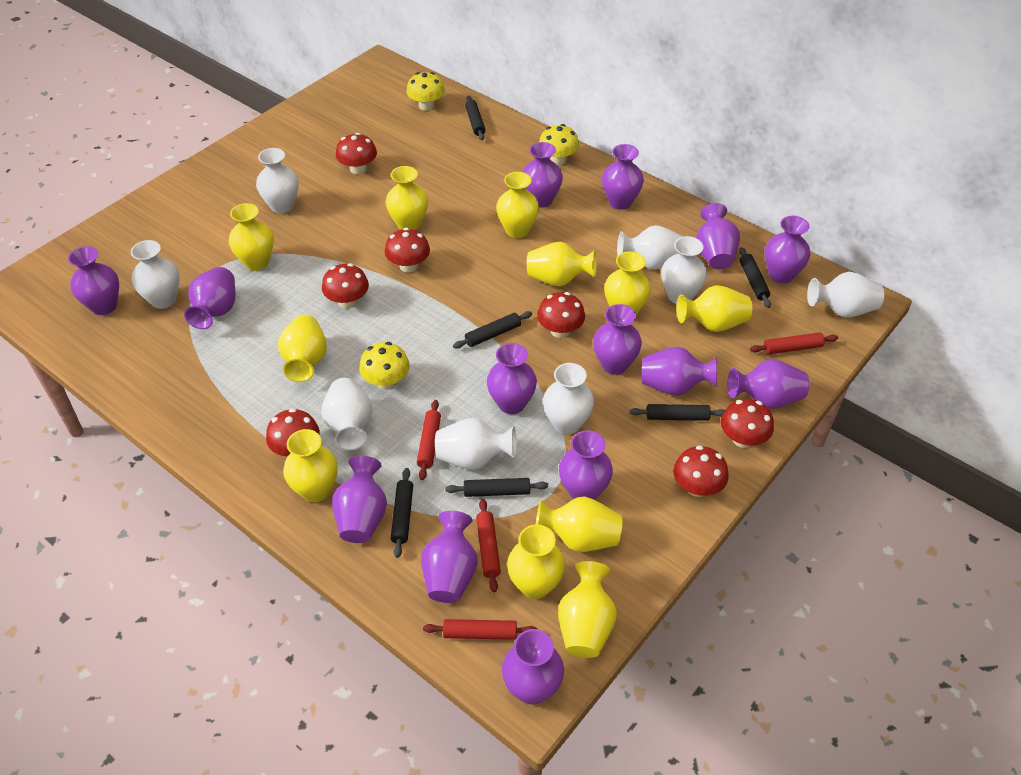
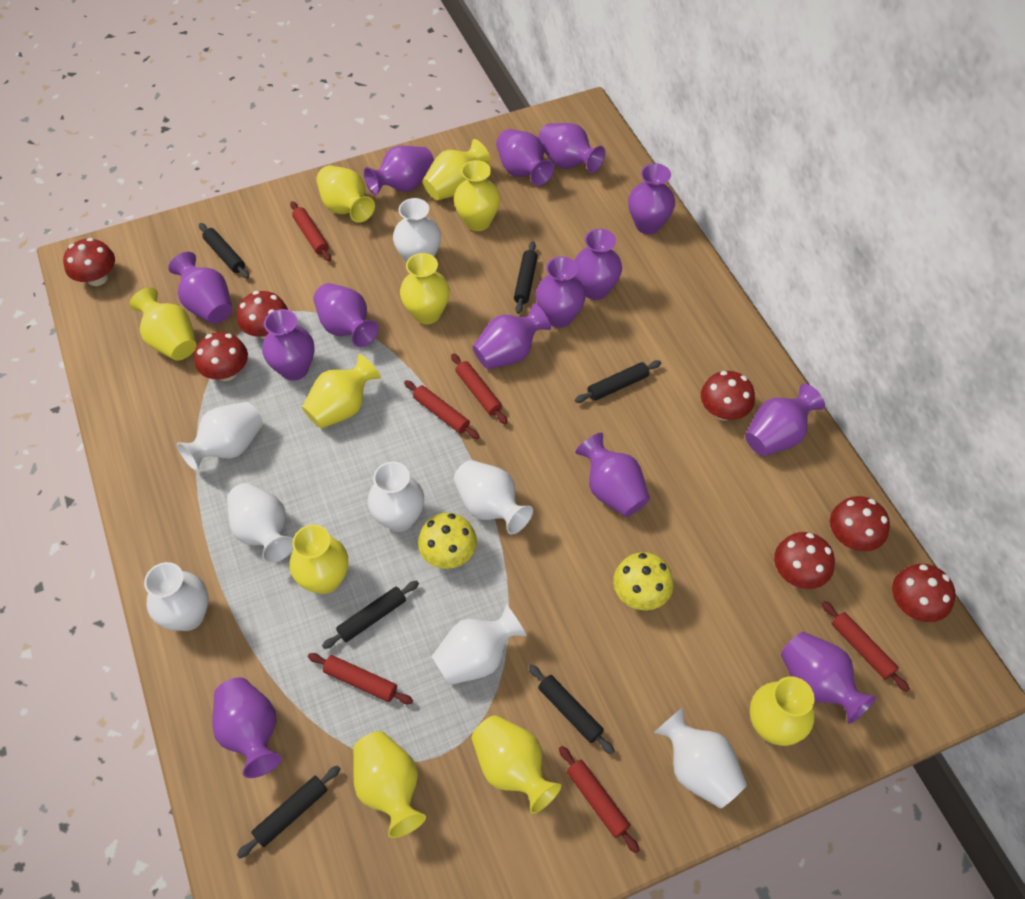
red rolling pin: [417,400,441,480] [423,619,537,640] [476,499,501,592] [750,333,838,354] = 4 -> [290,201,331,261] [308,653,413,704] [404,380,480,439] [451,353,507,424] [559,746,639,853] [821,601,910,692] = 6
yellow mushroom: [359,342,410,390] [406,72,445,111] [539,124,579,165] = 3 -> [418,513,477,569] [613,552,674,610] = 2
yellow vase: [229,203,274,271] [278,315,327,382] [283,429,338,502] [386,166,428,230] [496,172,539,238] [507,524,565,599] [527,242,596,287] [535,496,623,552] [558,561,617,658] [604,251,651,315] [676,285,752,332] = 11 -> [129,288,197,361] [289,525,348,594] [302,354,381,429] [316,165,375,223] [353,731,426,838] [400,253,450,324] [422,139,491,201] [454,160,500,231] [471,715,561,814] [750,676,815,746] = 10

